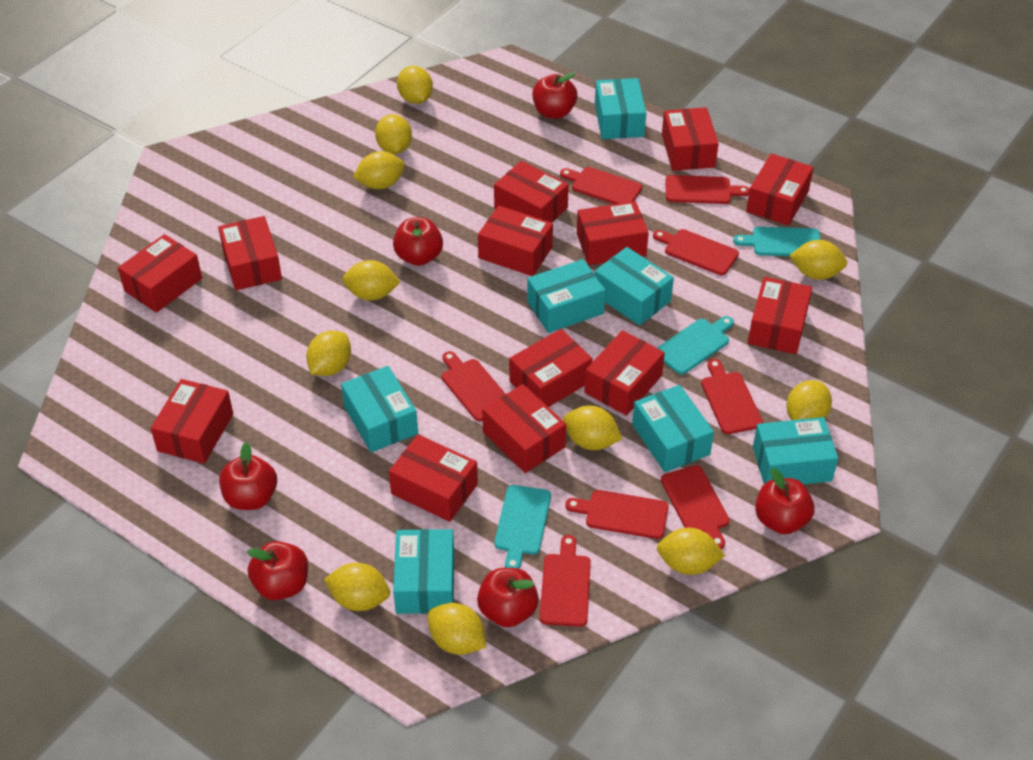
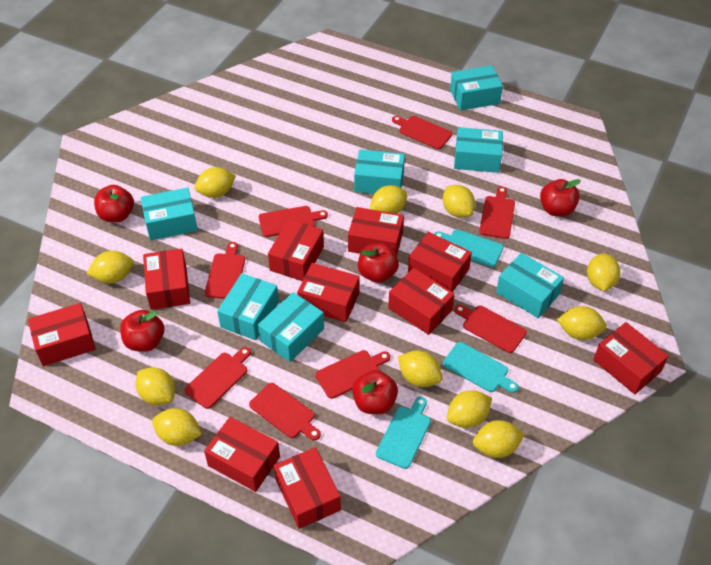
red apple: [219,442,277,510] [247,541,308,600] [393,217,443,266] [477,568,539,627] [532,72,577,119] [755,468,814,534] = 6 -> [94,185,134,222] [120,310,164,352] [352,370,398,414] [358,243,399,283] [540,179,581,217] = 5
red box: [118,234,202,313] [150,379,233,464] [218,216,282,290] [389,434,478,522] [478,206,553,276] [482,384,566,473] [494,161,569,223] [509,329,593,407] [577,201,649,265] [584,330,665,416] [662,107,719,171] [746,153,814,226] [748,277,812,354] = 13 -> [28,303,96,366] [143,249,190,310] [204,417,280,492] [268,219,324,281] [274,447,341,529] [297,263,360,322] [348,207,404,256] [388,268,455,335] [408,232,472,292] [593,322,669,394] = 10

